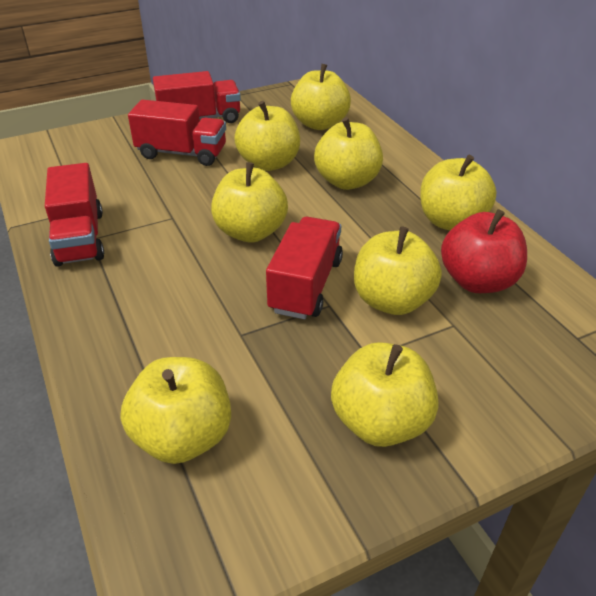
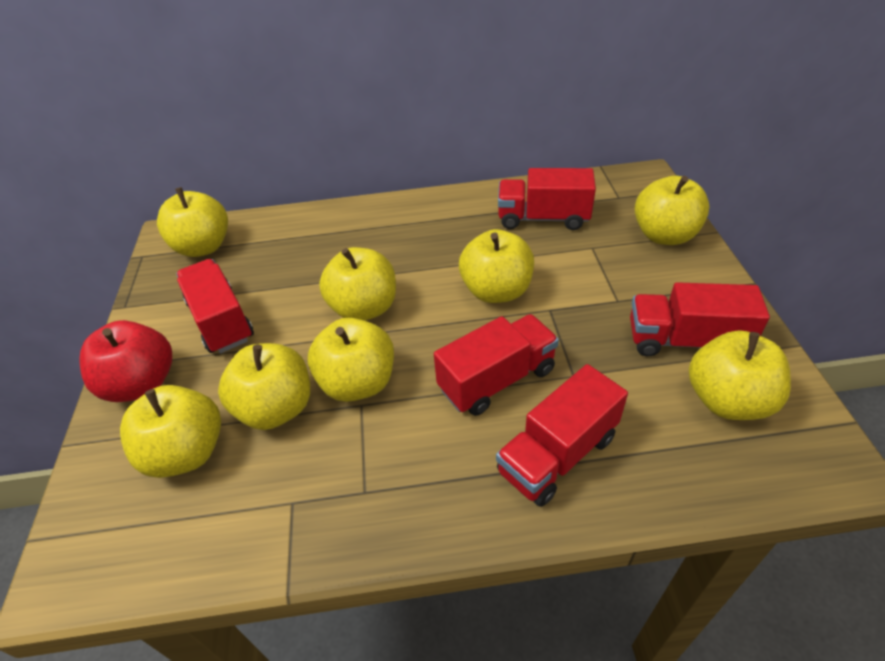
red truck: [45,163,104,267] [128,100,226,166] [153,71,241,123] [266,217,343,319] = 4 -> [176,259,254,353] [434,314,559,416] [496,364,628,507] [498,168,596,230] [630,282,770,356] = 5

